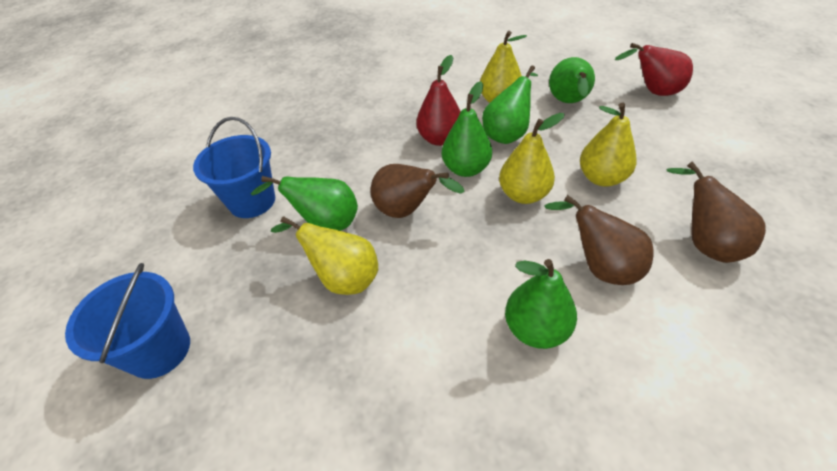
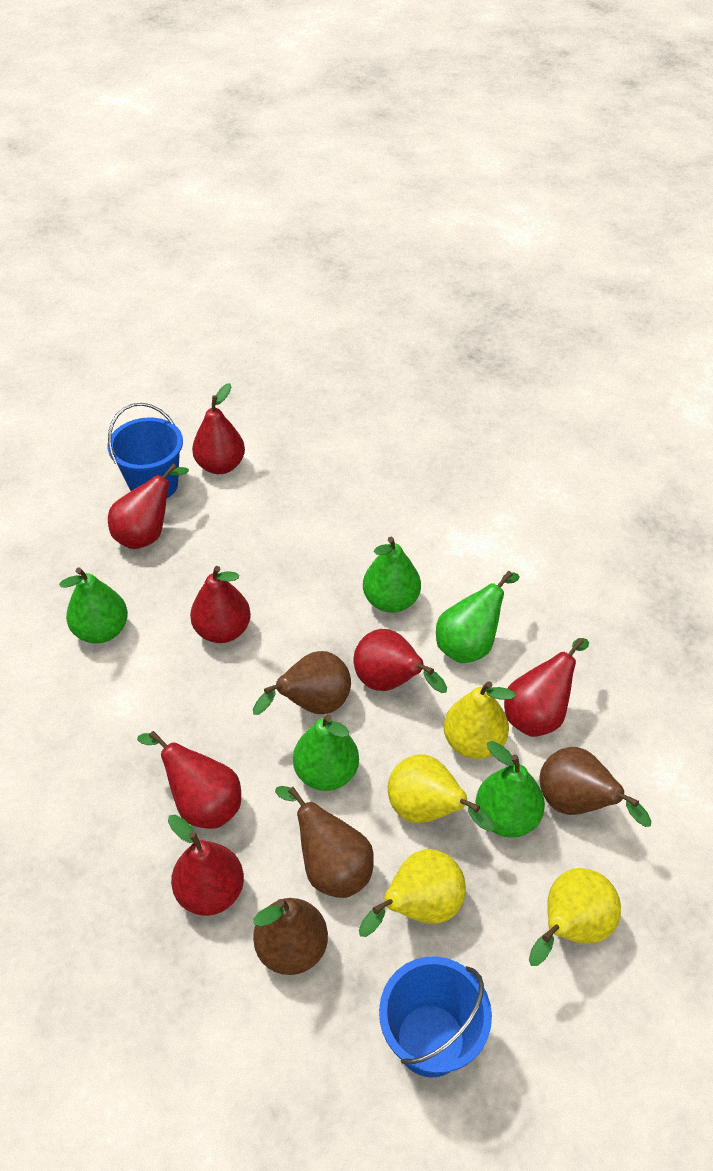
brown pear: [370,164,464,218] [544,195,654,285] [667,161,766,263] = 3 -> [253,651,351,715] [253,898,328,975] [275,786,374,898] [540,747,651,827] = 4
red pear: [416,55,461,146] [615,43,693,96] = 2 -> [108,464,189,549] [137,731,241,829] [168,815,244,916] [190,566,251,643] [192,383,245,474] [354,629,447,693] [504,638,589,737] = 7

